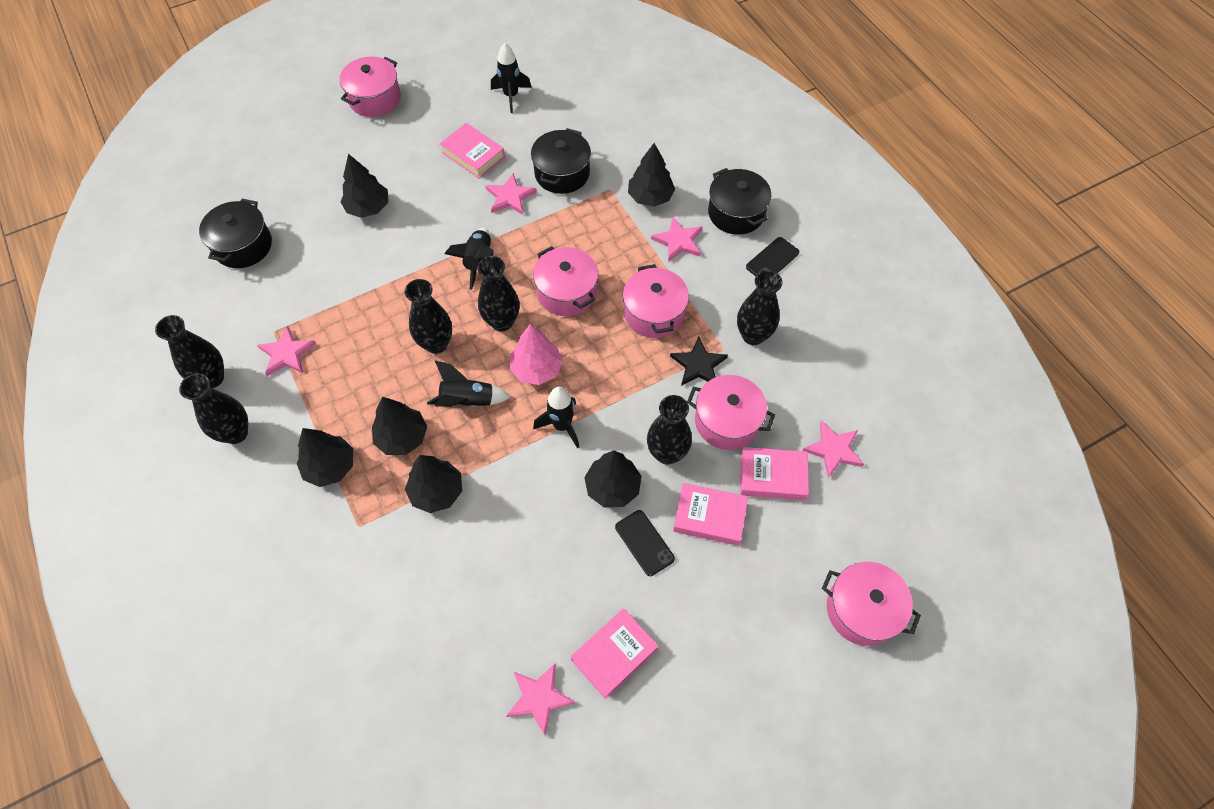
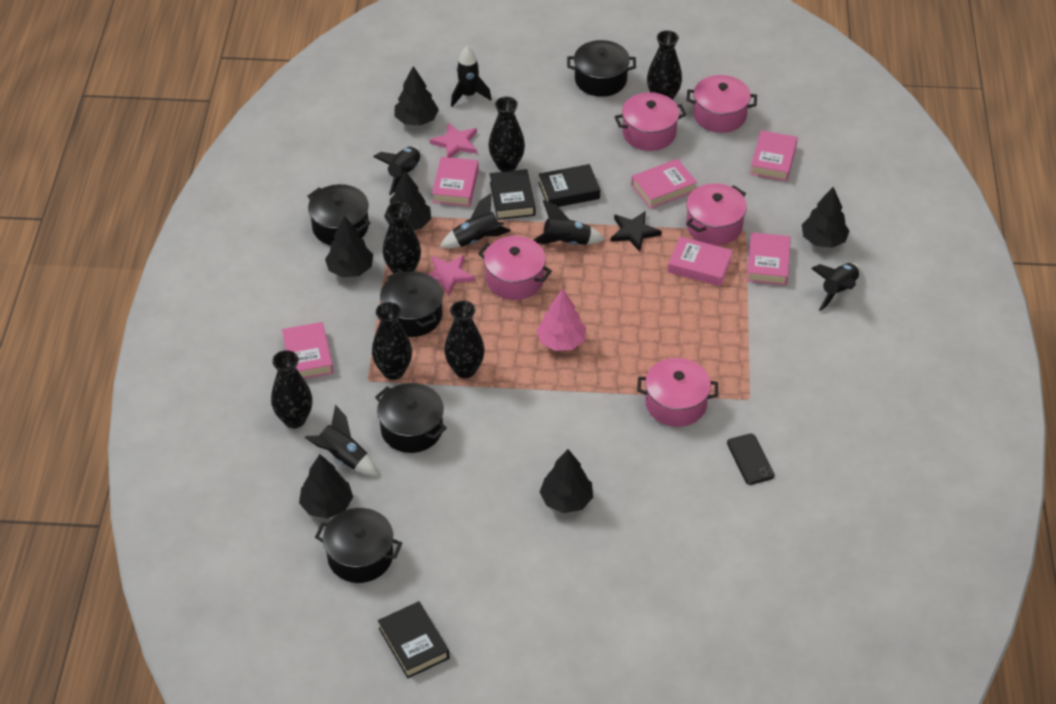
black book: none = 0 -> [378,601,450,678] [490,169,536,220] [538,164,600,207] = 3
black phone: [615,510,675,576] [746,237,799,276] = 2 -> [727,434,774,485] = 1
black pot: [199,199,272,268] [531,128,591,194] [708,168,771,235] = 3 -> [308,184,370,245] [315,508,402,583] [375,383,447,453] [380,270,443,337] [567,40,636,97] = 5
black rocket: [427,361,511,407] [445,228,494,290] [491,43,532,113] [533,387,579,448] = 4 -> [305,405,378,475] [373,146,421,195] [440,193,511,248] [451,46,492,107] [533,200,605,245] [811,263,860,311] = 6
pink book: [440,123,505,179] [571,608,658,699] [673,483,748,546] [740,447,809,500] = 4 -> [282,322,333,379] [432,157,479,206] [631,159,697,209] [668,236,733,286] [747,232,791,285] [750,130,798,181] = 6
pink star: [257,325,316,376] [485,173,537,215] [506,663,575,736] [651,216,703,262] [802,420,864,478] = 5 -> [428,255,475,296] [430,123,477,157] = 2

